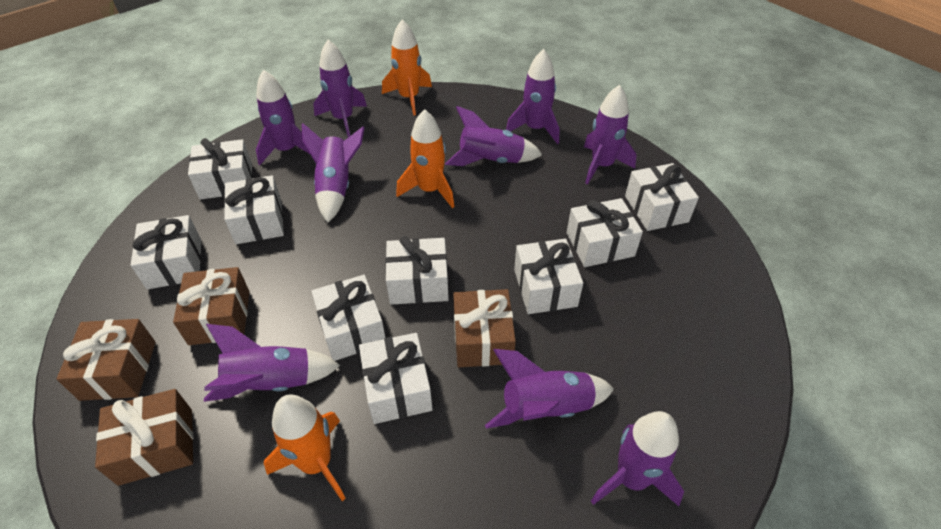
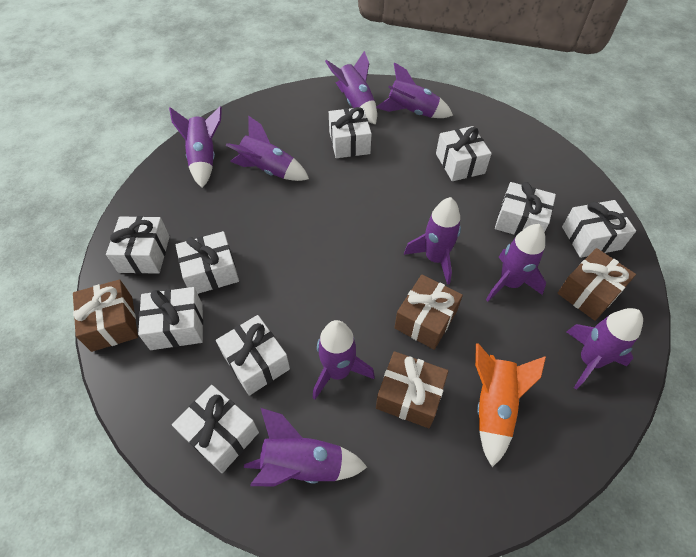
orange rocket: [264,394,346,501] [382,19,432,116] [396,109,455,208] = 3 -> [475,343,546,467] = 1

